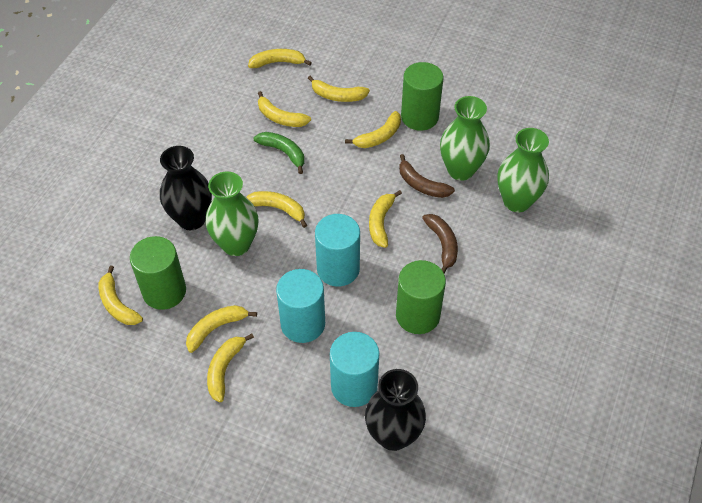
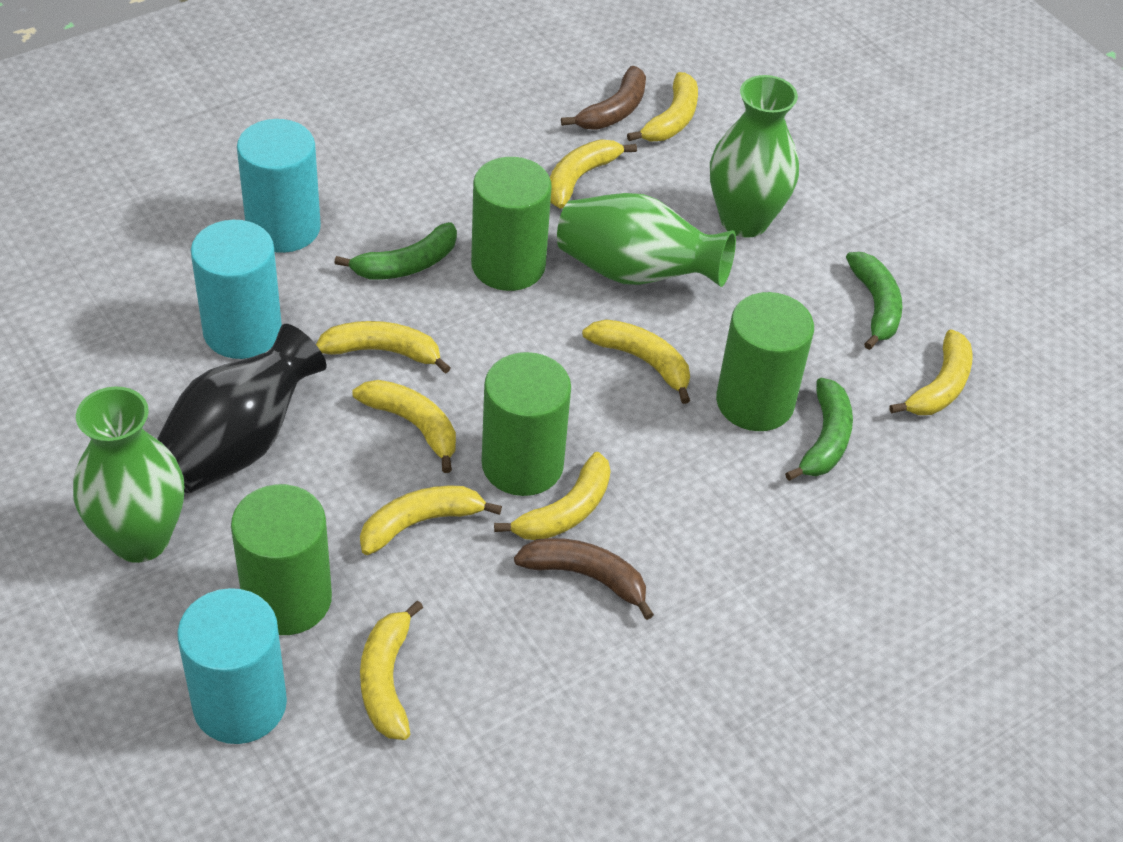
black vase: [160,146,212,230] [365,369,426,451] = 2 -> [157,324,327,493] = 1
green banana: [253,132,304,174] = 1 -> [334,222,457,279] [785,378,853,481] [846,252,902,350] = 3
green cylinder: [130,236,186,310] [396,260,446,334] [401,62,444,131] = 3 -> [231,484,332,635] [471,157,552,291] [482,352,571,496] [716,292,814,431] = 4

